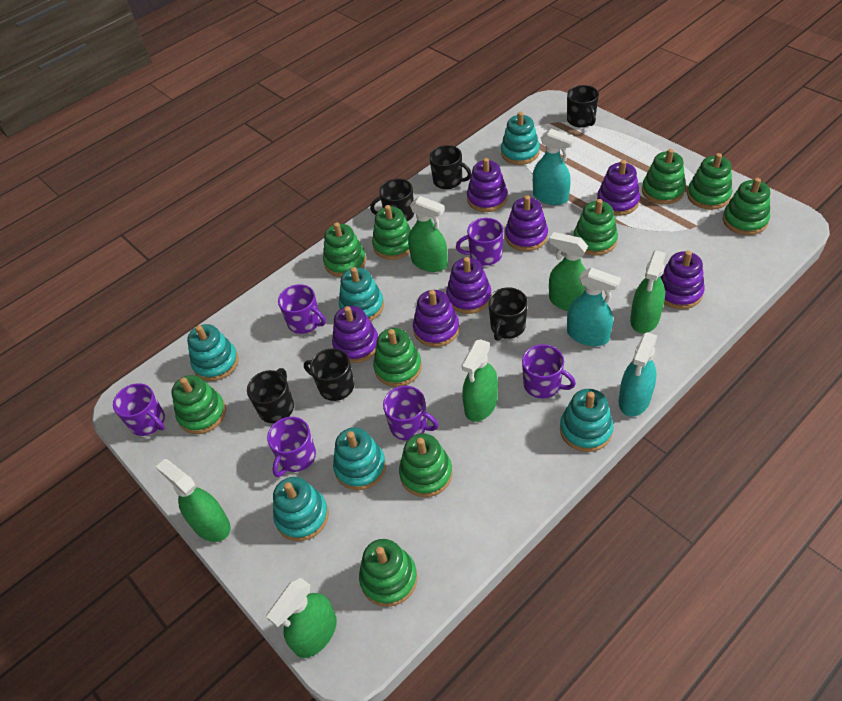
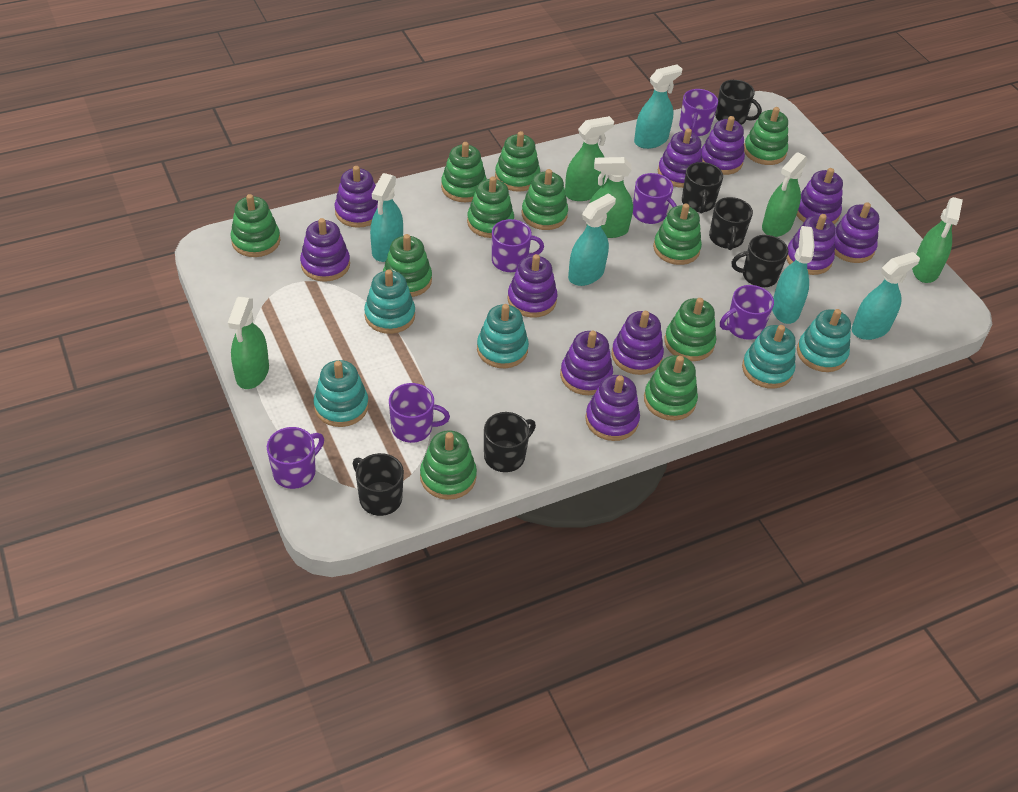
green spray bottle: [156,459,231,542] [266,578,337,658] [408,196,448,272] [462,339,498,422] [549,232,588,311] [630,250,666,333] = 6 -> [228,297,269,389] [565,116,614,201] [590,157,633,238] [762,152,808,237] [912,197,963,283] = 5
green stacking toy: [171,375,226,434] [323,222,366,277] [359,539,418,607] [372,205,411,260] [373,328,422,387] [399,433,453,497] [574,199,618,256] [642,149,686,204] [687,153,732,210] [723,178,770,235] = 10 -> [231,194,280,257] [383,234,432,297] [420,430,477,500] [441,142,487,202] [467,177,514,238] [495,131,540,192] [522,169,568,230] [644,355,698,421] [653,203,702,265] [664,298,716,361] [744,107,788,165] = 11
purple stacking toy: [332,306,378,363] [413,290,459,347] [446,257,491,314] [467,158,508,212] [505,195,548,251] [597,160,640,216] [660,251,705,309] = 7 -> [300,218,350,282] [335,166,378,228] [507,254,557,318] [560,331,613,395] [585,375,640,441] [612,311,664,375] [658,128,702,188] [702,116,745,175] [786,214,836,275] [796,168,843,224] [835,203,879,263] = 11
turquoise spray bottle: [533,129,575,205] [567,268,621,346] [619,332,657,417] = 3 -> [370,173,403,262] [568,193,616,286] [634,64,682,149] [772,226,815,324] [852,252,920,340] = 5
turquoise stacking toy: [187,324,239,381] [273,477,329,541] [333,427,386,490] [339,267,384,321] [501,112,540,165] [560,389,614,452] = 6 -> [313,360,369,427] [364,269,415,334] [477,304,529,368] [742,325,796,389] [797,309,851,372] = 5

